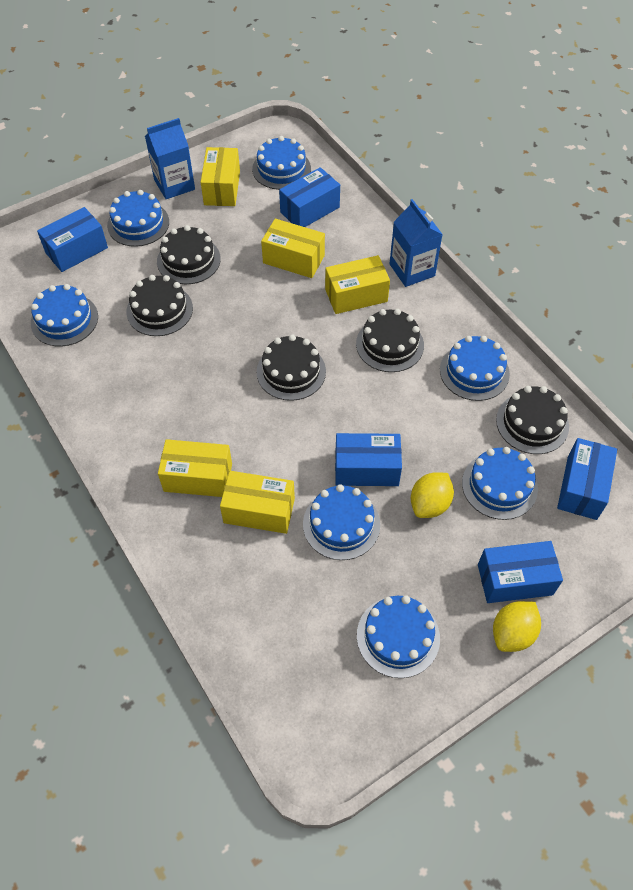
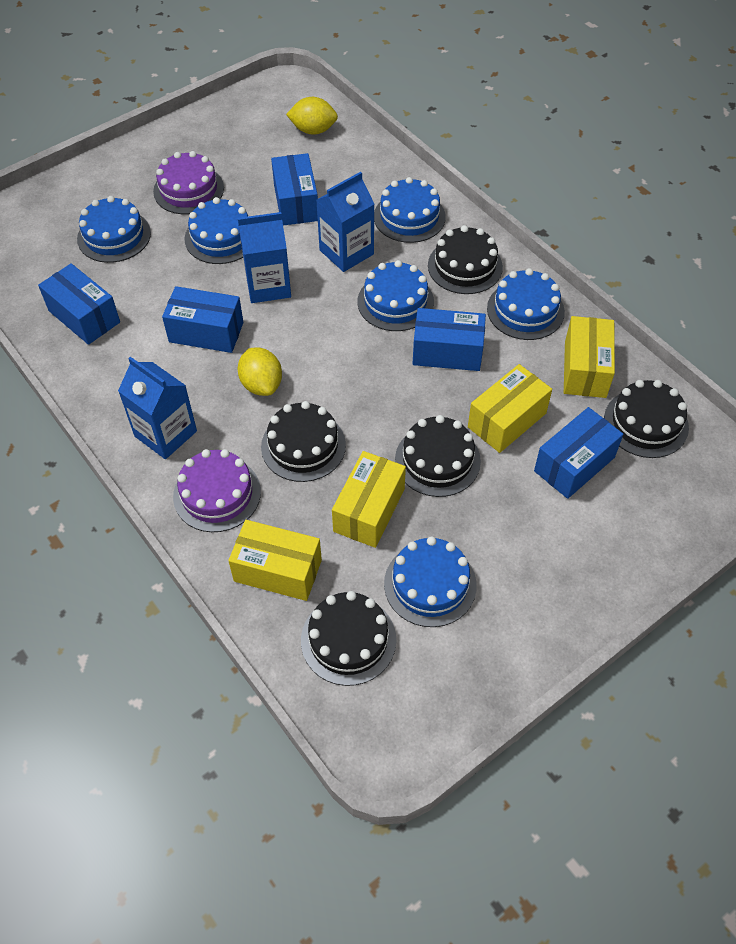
blue cake: [31,284,98,346] [107,190,169,247] [252,136,311,190] [303,484,380,560] [357,595,440,678] [440,336,510,401] [462,447,538,520] = 7 -> [77,196,151,263] [184,197,248,264] [358,260,434,331] [374,177,446,243] [384,536,477,627] [487,268,565,340] = 6
blue carton: [145,118,195,199] [390,199,443,287] = 2 -> [118,357,197,459] [238,212,291,303] [317,172,374,272] = 3
purple cake: none = 0 -> [153,151,224,214] [173,449,261,532] = 2
yellow box: [158,439,232,497] [201,147,240,206] [220,471,295,534] [261,219,325,278] [325,255,390,314] = 5 -> [228,520,322,601] [332,451,406,548] [468,364,552,453] [564,316,615,398] = 4

